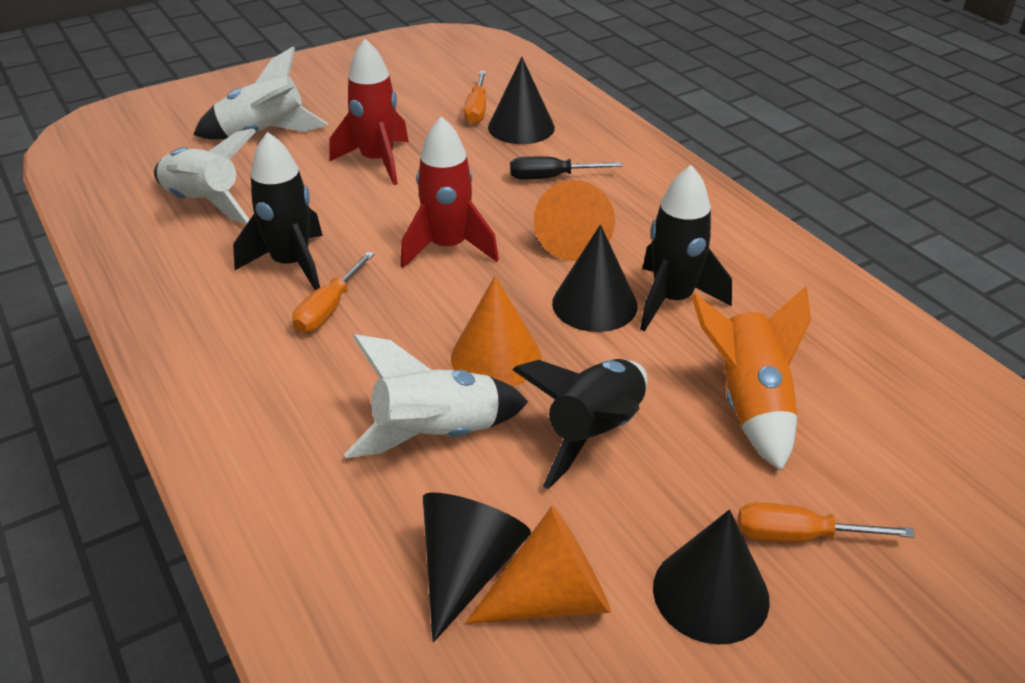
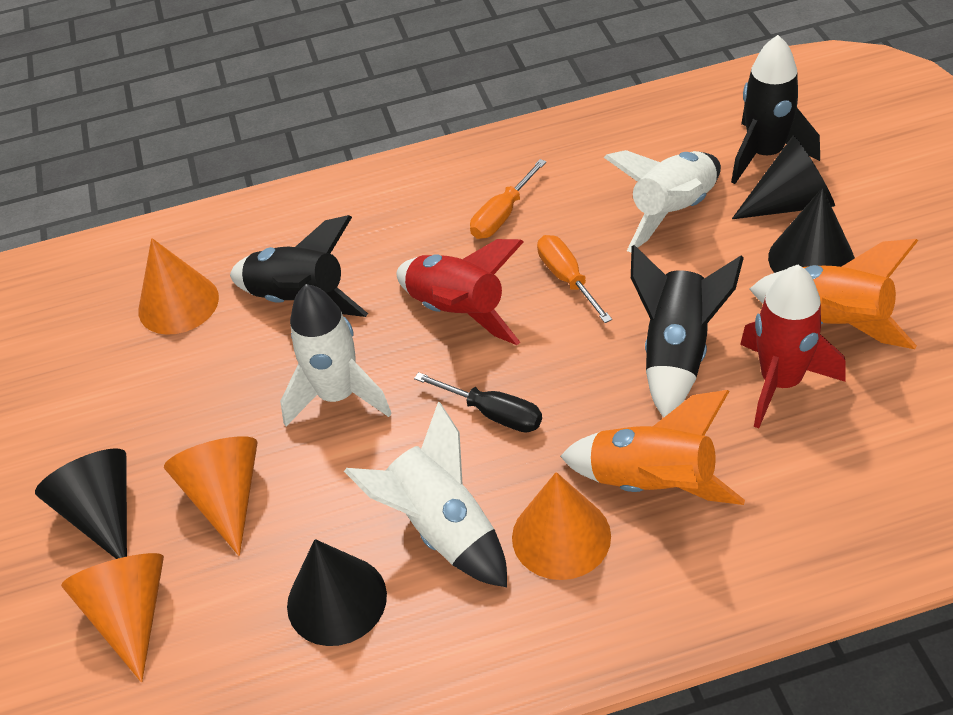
orange cone: [451,276,541,386] [465,506,611,624] [534,180,615,261] = 3 -> [61,553,164,682] [138,238,219,335] [164,436,258,556] [512,472,611,580] = 4
orange rocket: [691,286,811,471] = 1 -> [560,390,745,505] [750,239,918,349] = 2
orange screwdriver: [292,251,374,333] [464,71,486,124] [738,503,915,542] = 3 -> [470,159,546,239] [537,235,612,323] = 2

